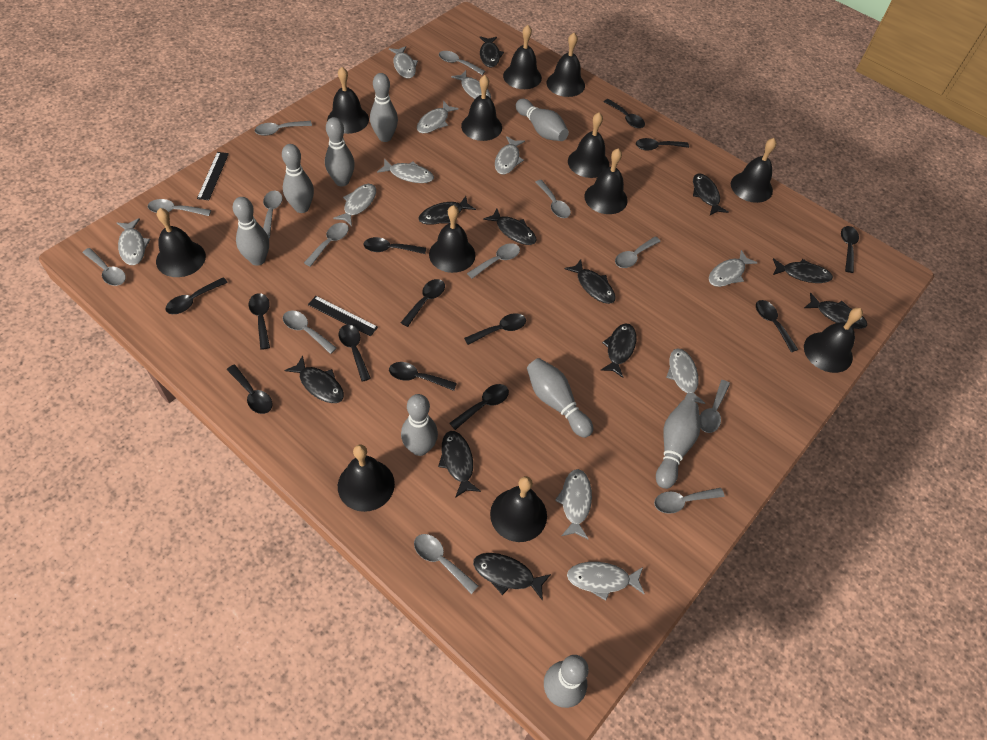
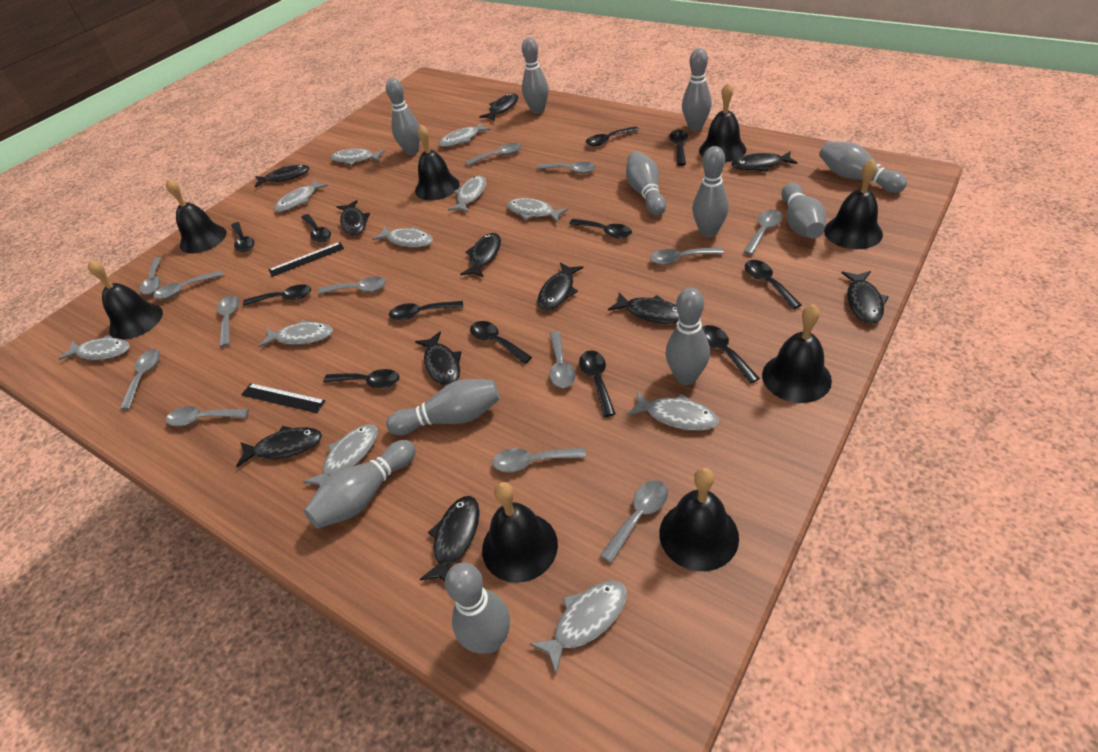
black bell: [156,208,206,277] [327,67,369,134] [338,444,395,512] [429,205,476,273] [461,75,502,141] [490,476,547,542] [503,25,542,89] [547,33,585,97] [568,112,610,178] [584,148,628,214] [731,138,777,203] [804,308,863,373] = 12 -> [88,260,163,340] [166,179,227,254] [415,124,460,200] [482,482,558,583] [659,468,739,571] [699,83,746,162] [762,304,832,403] [824,159,883,249] = 8
black spoon: [166,277,228,314] [227,365,273,414] [249,293,270,350] [338,325,371,382] [364,237,426,254] [389,362,457,391] [401,279,445,327] [449,384,509,430] [464,313,526,345] [604,99,645,128] [636,138,689,150] [756,300,798,352] [841,226,859,273] = 13 -> [231,222,254,252] [243,284,311,306] [301,214,331,243] [323,369,400,388] [389,301,463,320] [470,321,532,364] [569,219,632,239] [579,351,616,417] [586,126,639,146] [669,130,688,166] [702,325,760,384] [745,260,802,309] = 12
grey bowling pin: [233,197,269,266] [282,144,314,213] [325,117,355,187] [370,73,398,142] [401,394,438,456] [516,99,569,141] [527,358,593,438] [544,655,589,708] [656,399,700,489] = 9 -> [304,440,416,528] [386,78,420,155] [386,379,500,435] [445,563,510,654] [522,38,549,114] [626,151,666,216] [665,288,710,385] [682,48,712,131] [692,146,729,238] [781,183,826,239] [819,141,907,193] = 11

